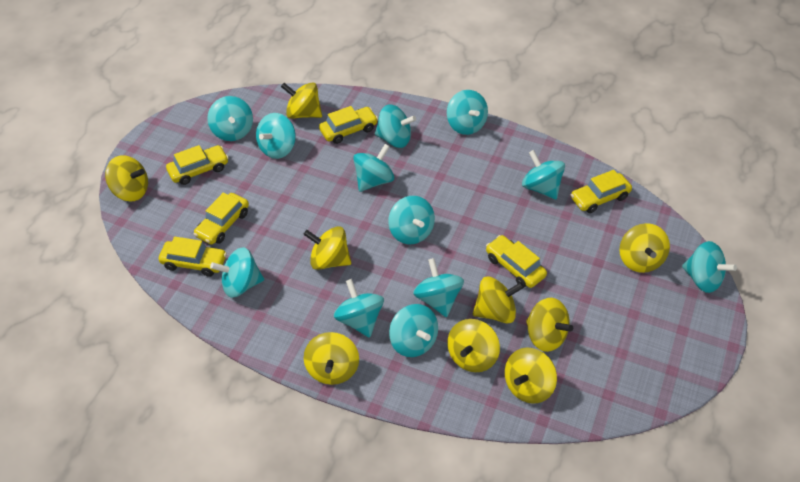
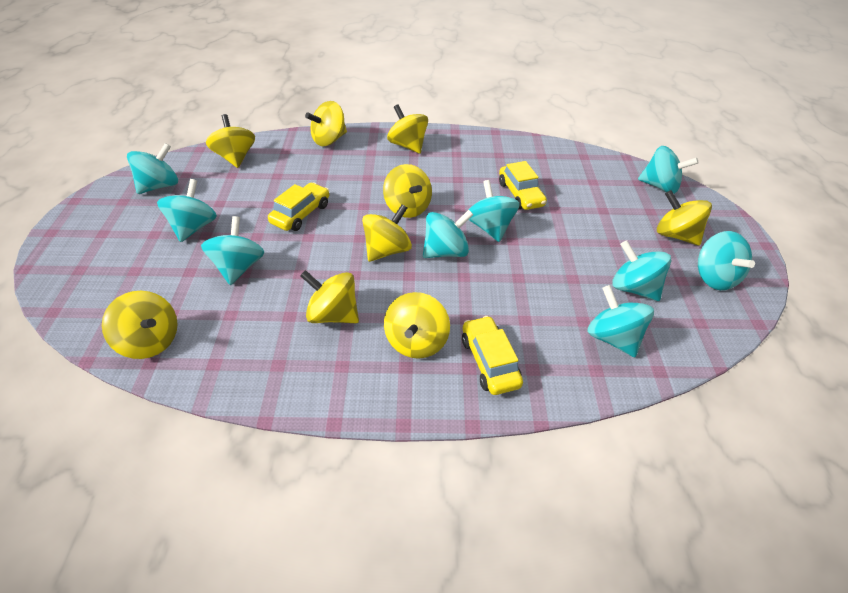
turquoise spinning top: [207,96,253,141] [210,247,264,298] [256,113,296,159] [334,279,384,338] [353,144,394,192] [375,105,416,148] [388,196,435,244] [389,304,438,357] [413,258,464,317] [447,90,488,135] [522,150,565,200] [682,241,737,293] = 12 -> [127,143,178,194] [157,179,217,242] [201,216,264,285] [423,210,473,258] [469,180,520,242] [587,285,654,357] [612,240,671,301] [638,146,698,194] [698,231,755,290] = 9
yellow car: [159,237,227,277] [166,145,229,185] [194,192,249,245] [319,106,378,144] [486,235,547,288] [571,170,632,213] = 6 -> [268,183,329,231] [462,316,523,395] [499,161,547,210] = 3

